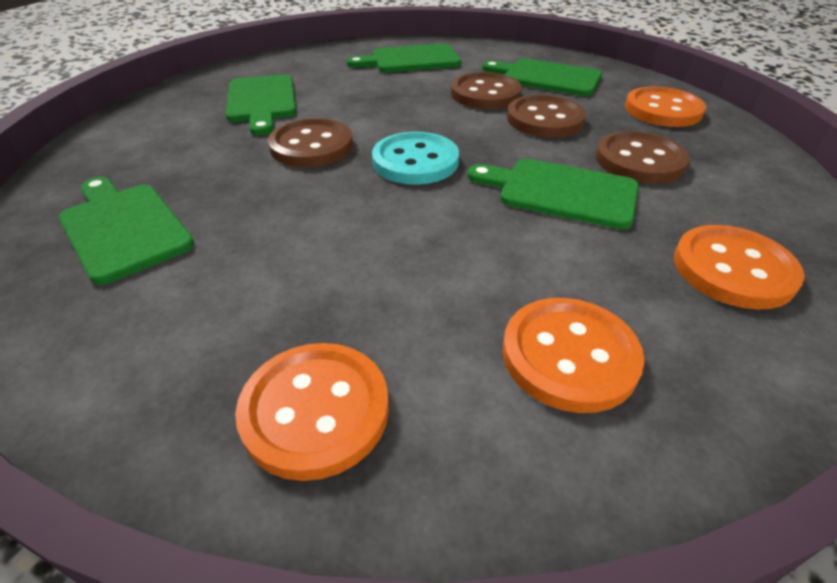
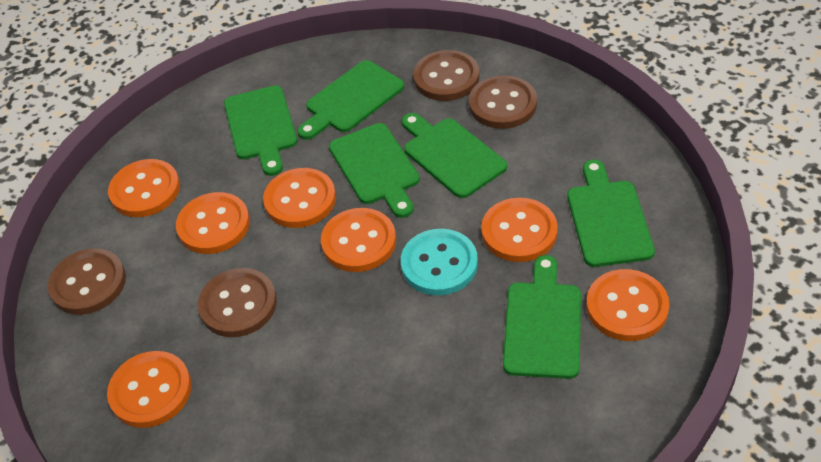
green cutting board: [59,177,194,285] [226,75,297,135] [347,43,461,72] [467,159,639,229] [482,58,602,96] = 5 -> [224,85,297,176] [297,60,405,140] [329,123,420,218] [402,113,507,198] [503,255,581,379] [567,160,655,267] = 6
orange button: [235,343,389,481] [502,298,645,413] [625,86,706,127] [674,225,805,310] = 4 -> [107,351,192,428] [108,159,180,217] [176,192,250,254] [263,168,336,228] [321,208,396,272] [481,198,558,262] [586,269,669,341] = 7

